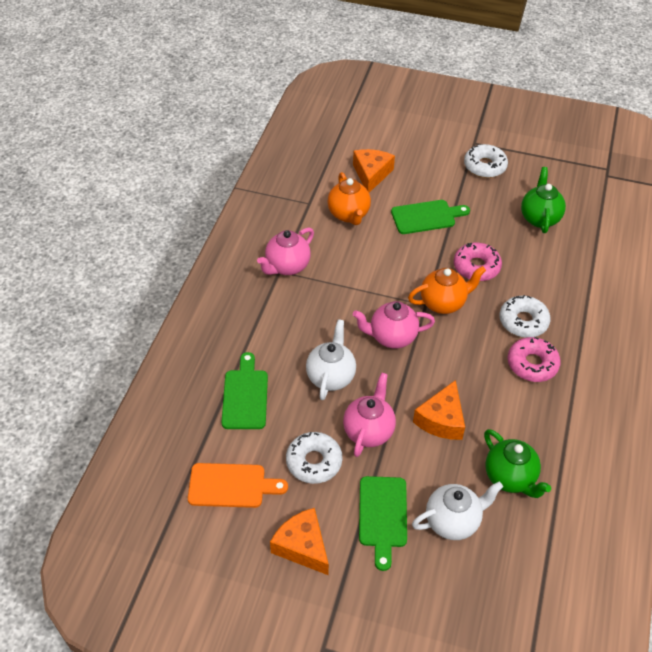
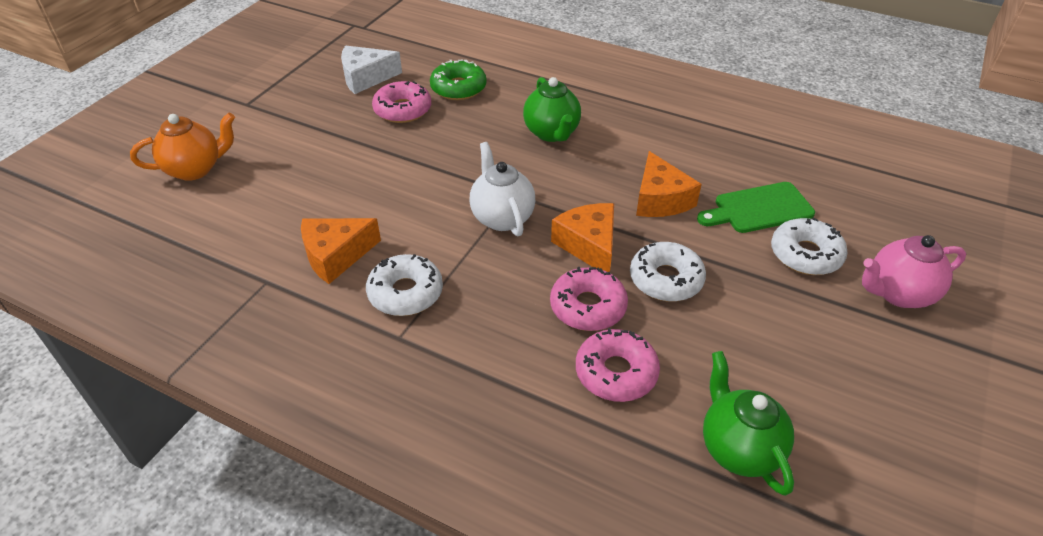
green cutting board: [221,352,268,429] [359,476,407,571] [391,200,470,234] = 3 -> [697,182,815,233] = 1
green donut: none = 0 -> [430,59,487,100] = 1
orange cutting board: [188,463,288,508] = 1 -> none = 0
orange teapot: [328,172,371,225] [408,266,486,314] = 2 -> [130,113,235,181] = 1
pink donut: [454,243,502,281] [507,337,561,382] = 2 -> [372,81,431,123] [550,267,628,331] [576,328,660,402] = 3
pink teapot: [257,227,314,275] [343,373,396,457] [353,301,435,349] = 3 -> [862,235,966,308] = 1
white cheese: none = 0 -> [341,46,402,94] = 1
white teapot: [306,319,356,400] [412,482,503,540] = 2 -> [469,142,535,236] = 1

